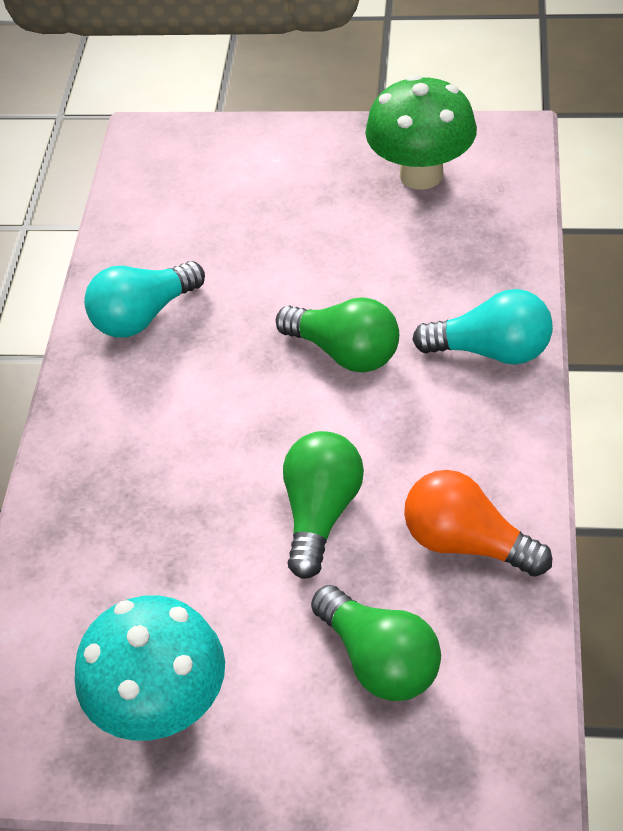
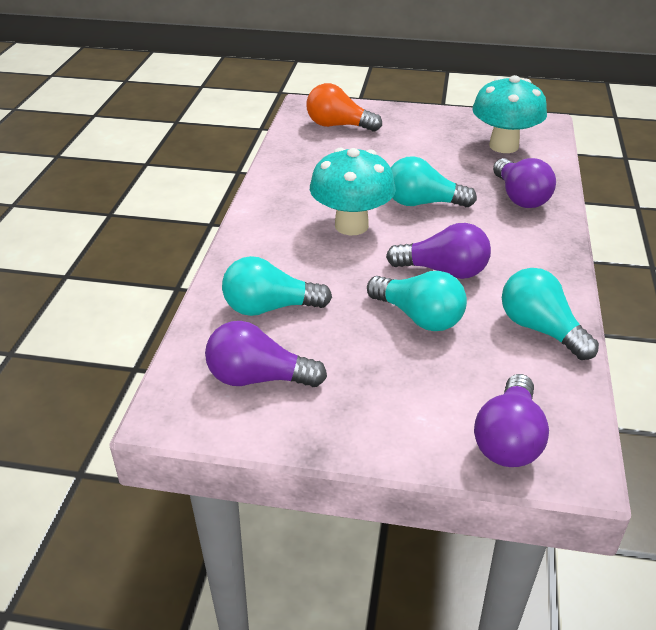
green light bulb: [276,297,399,372] [283,431,364,579] [311,585,441,701] = 3 -> none = 0
green mushroom: [365,75,477,190] = 1 -> none = 0
purple light bulb: none = 0 -> [205,321,327,387] [386,223,491,279] [474,374,549,467] [493,158,556,208] = 4
turquoise light bulb: [84,261,205,338] [412,289,553,365] = 2 -> [222,256,332,316] [367,271,467,331] [391,156,477,207] [502,268,599,360] = 4
turquoise mushroom: [74,595,225,741] = 1 -> [310,148,396,235] [472,75,547,153] = 2

